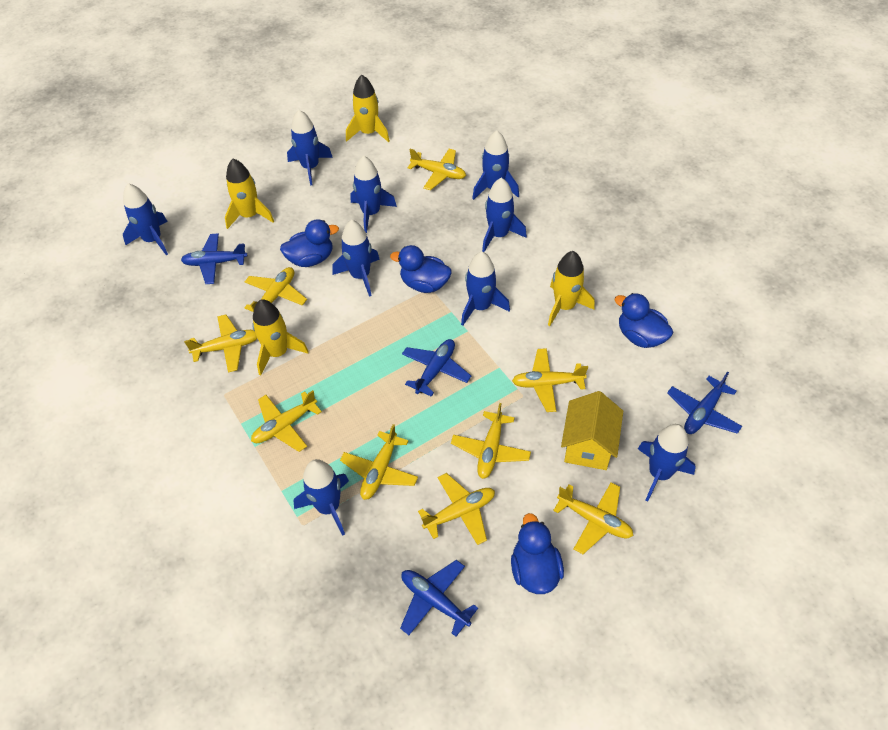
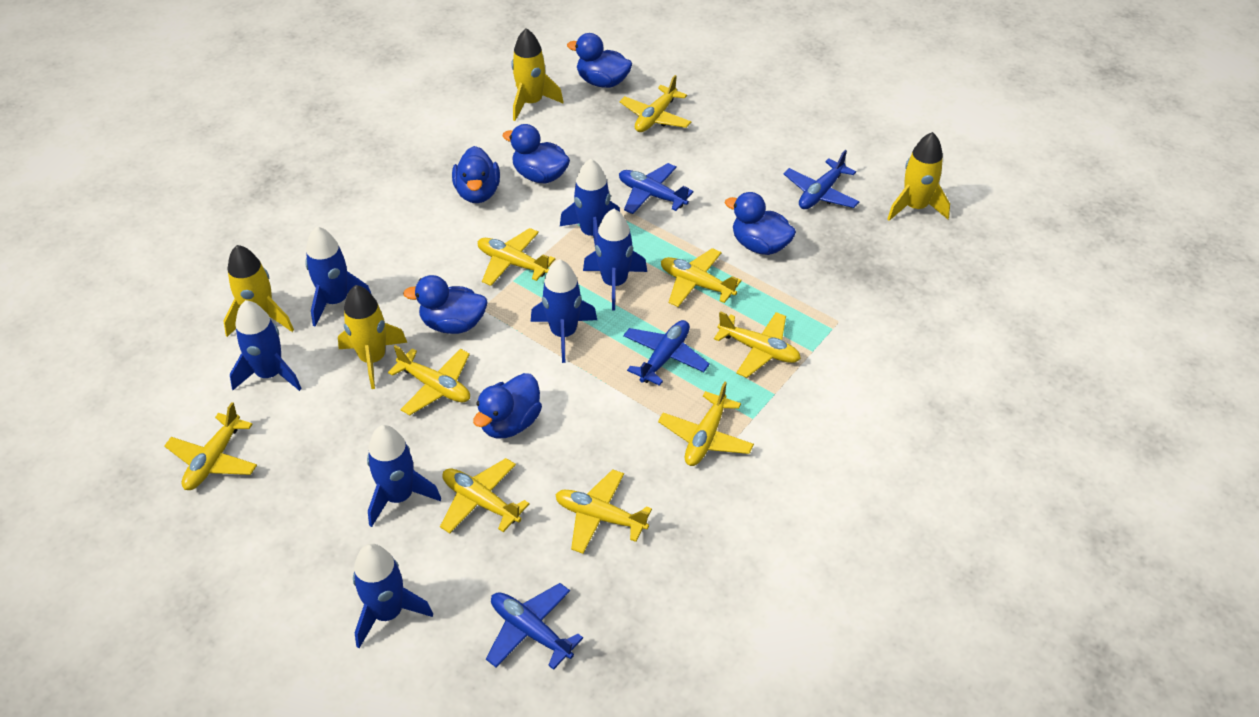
blue duck: [280,219,339,267] [390,245,452,293] [511,513,564,594] [614,293,673,348] = 4 -> [403,275,487,334] [452,146,500,203] [473,373,542,438] [502,124,570,184] [567,33,632,88] [725,192,796,255] = 6
blue rocket: [123,184,168,256] [287,110,333,185] [294,459,349,536] [332,220,380,297] [350,156,397,233] [461,251,510,326] [472,130,519,200] [482,178,527,252] [638,424,696,501] = 9 -> [230,300,302,391] [305,227,372,327] [353,544,433,648] [367,425,441,527] [531,259,597,363] [560,159,620,245] [583,208,647,311] = 7
yellow house: [561,391,623,470] = 1 -> none = 0

